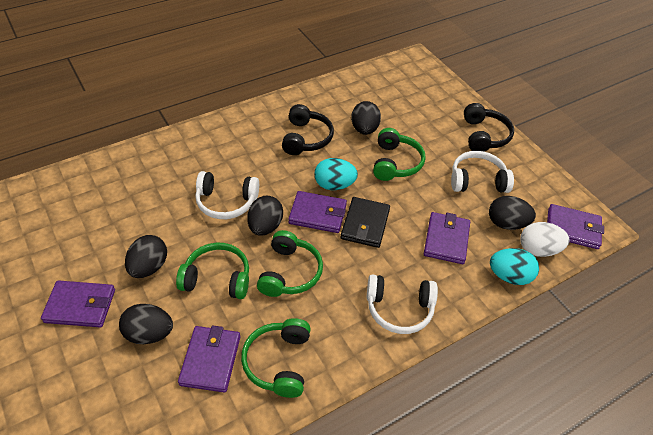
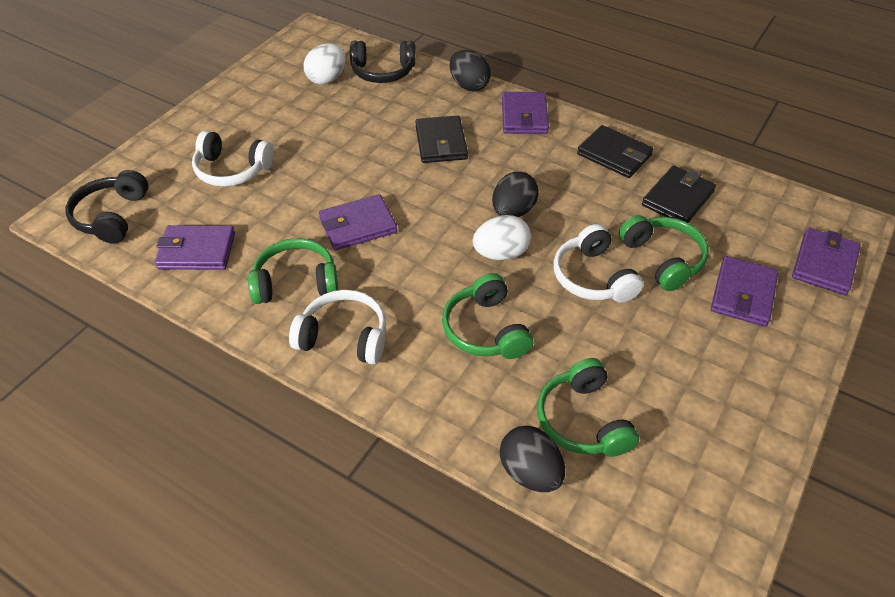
black egg: [119,304,173,344] [125,235,167,278] [247,195,283,236] [351,101,381,135] [489,196,536,230] = 5 -> [450,50,491,91] [492,172,539,217] [500,426,565,492] = 3
black wallet: [341,197,390,248] = 1 -> [415,116,468,163] [577,125,653,178] [642,165,716,223] = 3
turquoise egg: [315,158,358,190] [490,248,539,285] = 2 -> none = 0
white egg: [520,222,569,257] = 1 -> [304,44,346,84] [472,215,531,260] = 2

